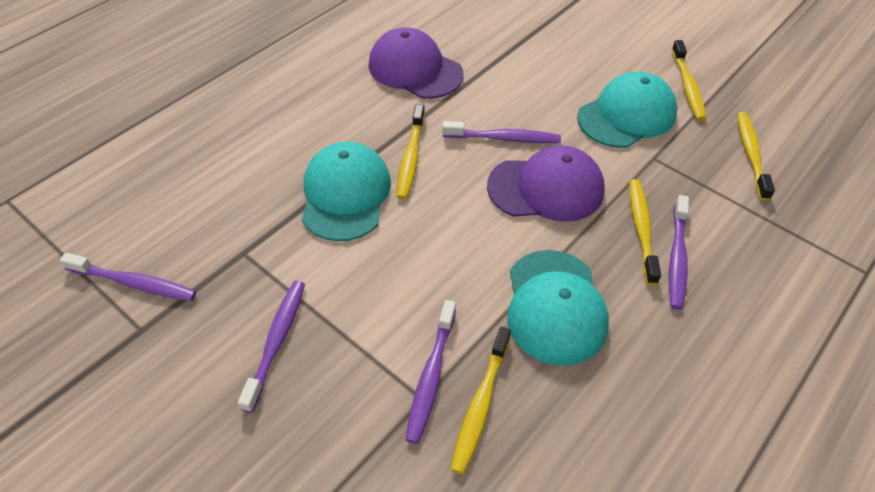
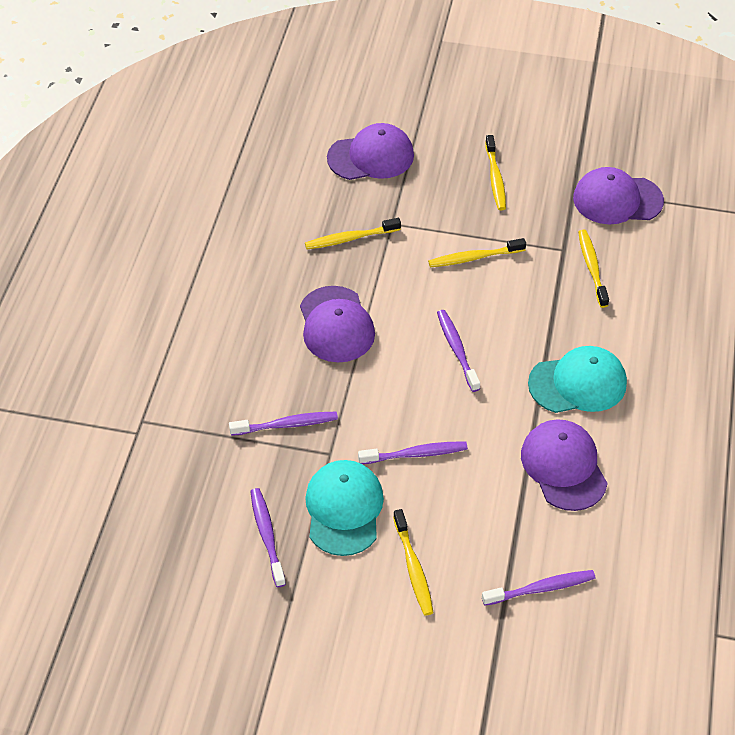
purple cap: [368,27,464,99] [487,145,605,222] = 2 -> [300,286,375,363] [327,123,414,180] [521,419,608,511] [573,167,664,225] = 4
turquoise cap: [302,142,391,241] [507,250,609,366] [577,72,677,148] = 3 -> [305,460,384,556] [528,346,627,413] = 2

